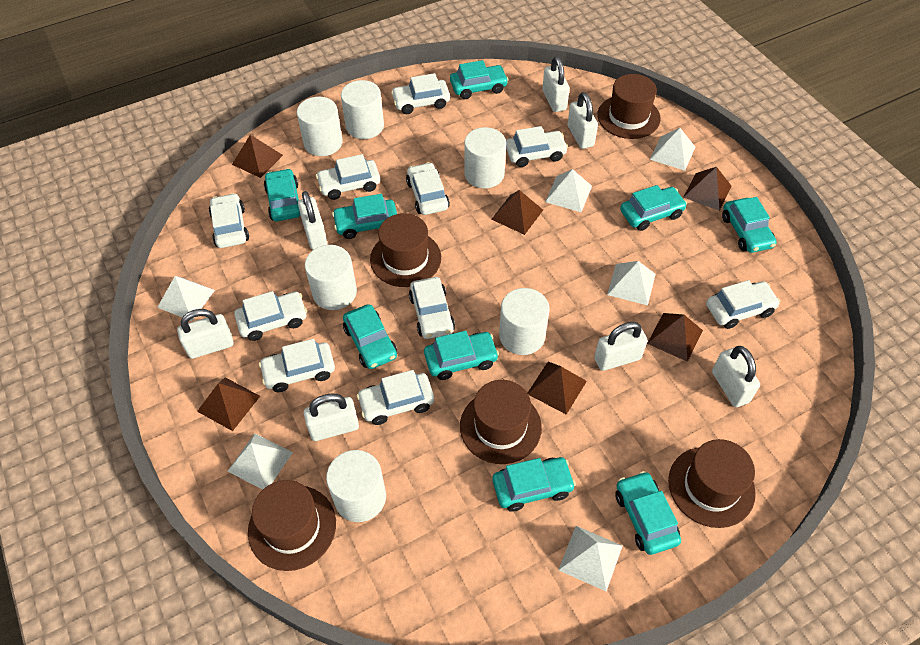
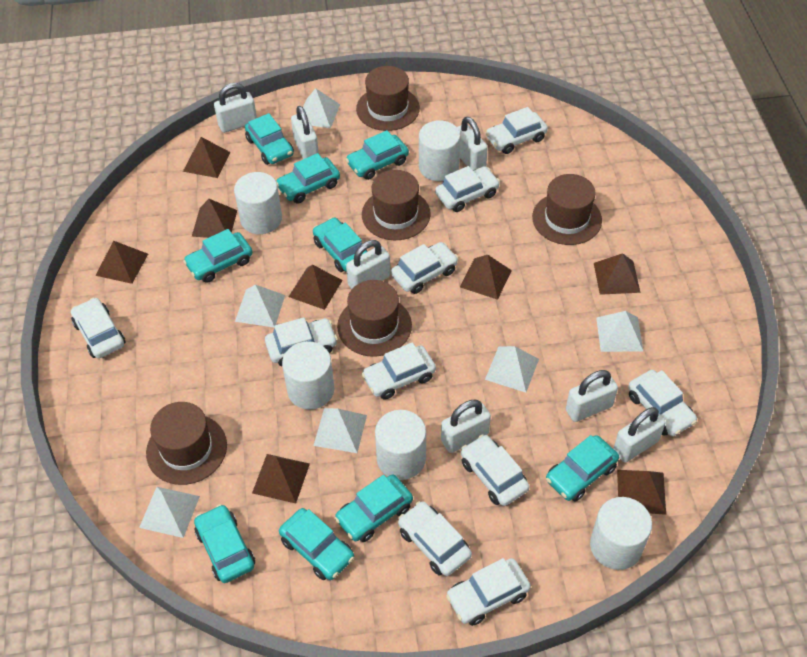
brown pyramid: [197,377,260,431] [232,135,283,178] [491,190,543,235] [528,362,587,415] [647,313,703,362] [683,167,731,211] = 6 -> [96,240,148,284] [183,137,231,178] [192,199,237,238] [252,454,310,504] [289,265,343,310] [460,255,512,300] [594,253,640,295] [617,470,666,515] = 8
white cylinder: [297,97,343,156] [305,245,357,310] [326,450,386,522] [341,80,384,139] [464,127,506,188] [499,288,550,355] = 6 -> [234,172,282,234] [282,341,334,410] [375,410,426,480] [419,120,460,181] [590,497,652,570] = 5

